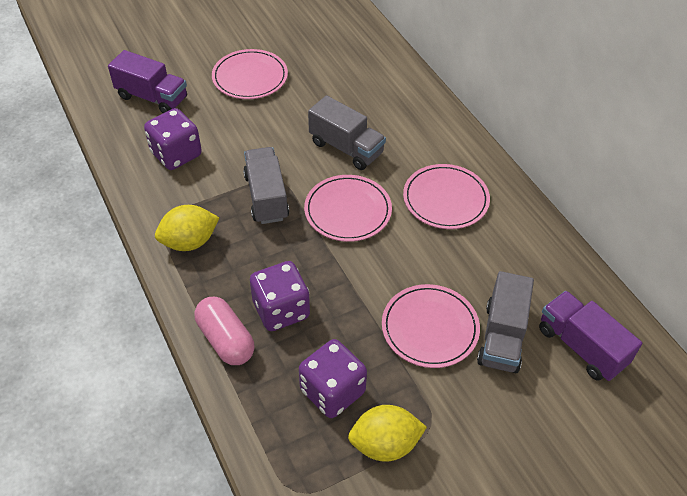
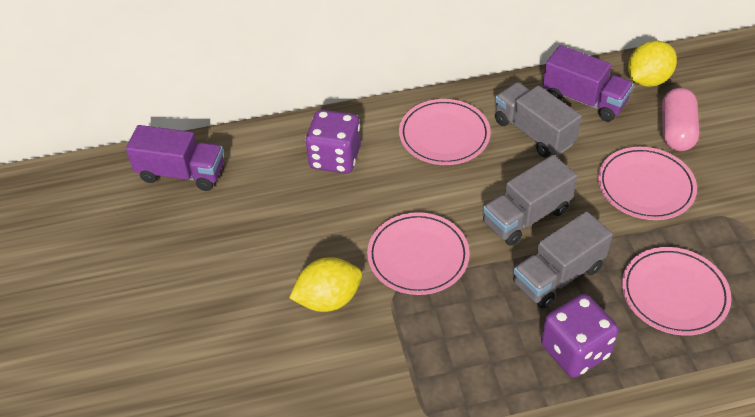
purple dice: [144,108,202,170] [250,261,310,331] [299,339,367,418] = 3 -> [305,110,361,174] [541,294,619,378] = 2

